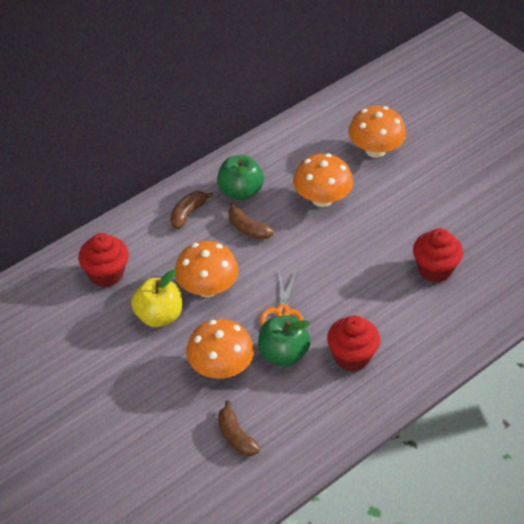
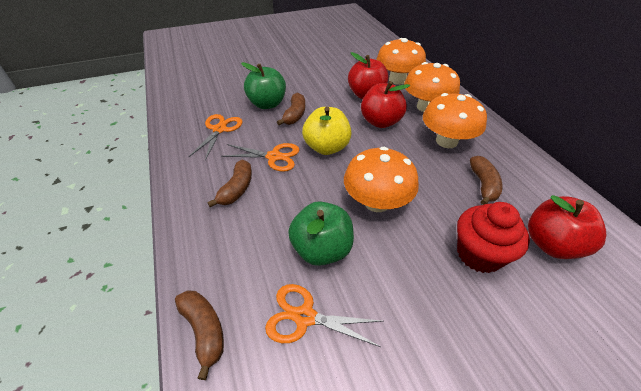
brown banana: [170,191,214,229] [218,401,260,456] [228,202,274,240] = 3 -> [175,291,224,380] [207,160,252,207] [277,93,305,125] [470,156,503,205] = 4
orange scissors: [260,271,303,326] = 1 -> [189,114,242,161] [221,143,300,172] [265,284,383,347] = 3
red apple: none = 0 -> [348,52,388,99] [361,81,410,128] [528,195,606,259] = 3
red cupcake: [78,233,129,287] [327,316,380,371] [413,228,463,282] = 3 -> [457,202,530,273] = 1

